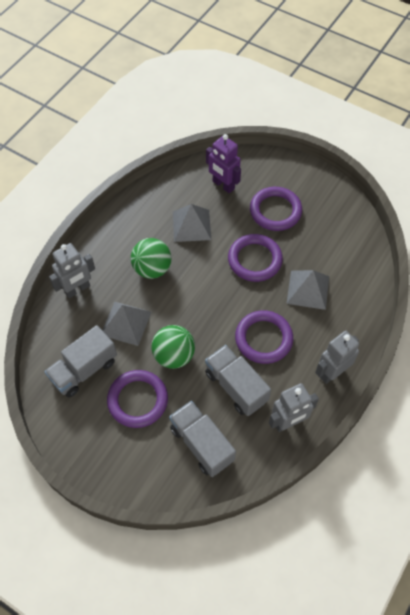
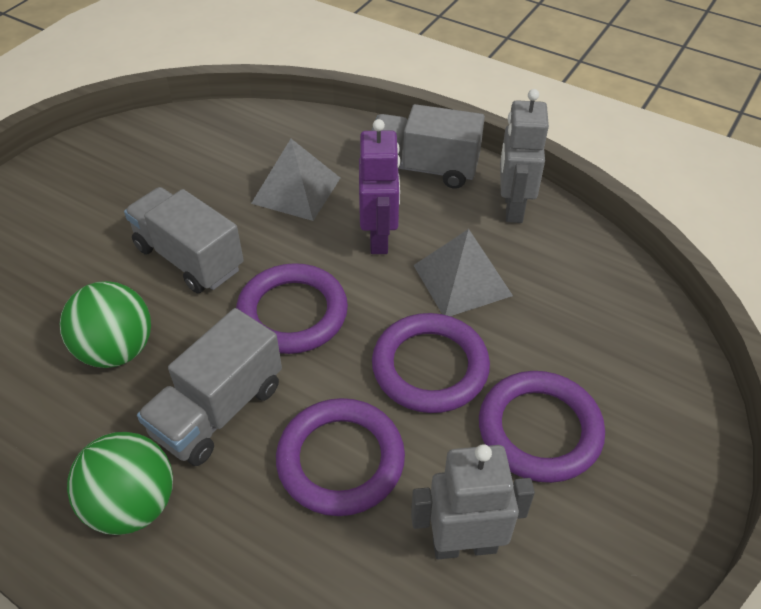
grey pyramid: [103,302,151,346] [173,204,211,242] [286,270,329,310] = 3 -> [251,139,340,221] [413,229,513,316] = 2
grey robot: [49,243,95,298] [269,383,319,432] [315,331,359,384] = 3 -> [411,444,535,559] [500,89,549,223] = 2

